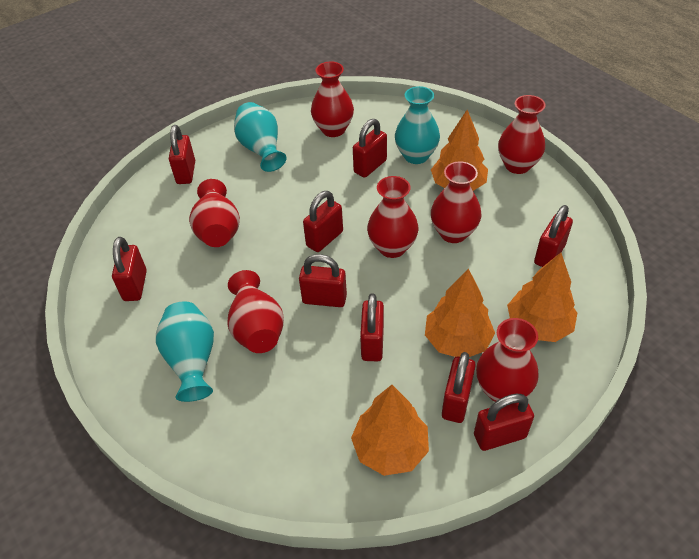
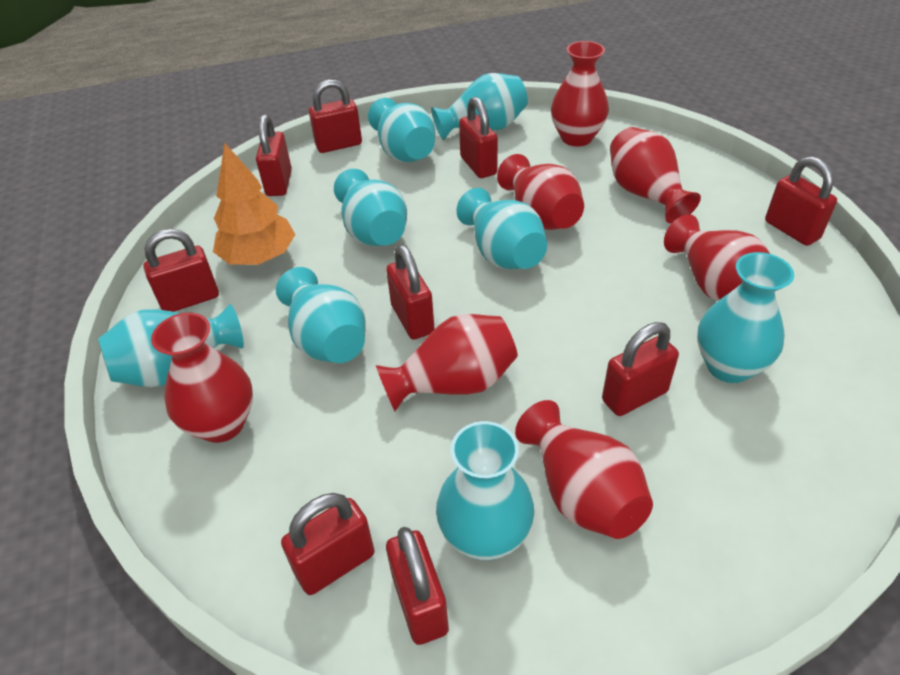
orange tree: [351,385,429,476] [425,269,495,357] [431,110,488,191] [507,253,577,342] = 4 -> [213,143,295,265] = 1
turquoise vase: [156,302,214,402] [234,102,287,172] [395,86,440,164] = 3 -> [98,304,244,387] [276,267,366,363] [334,169,407,246] [368,98,436,163] [431,73,528,140] [436,421,534,560] [456,188,547,269] [697,252,794,383] = 8

